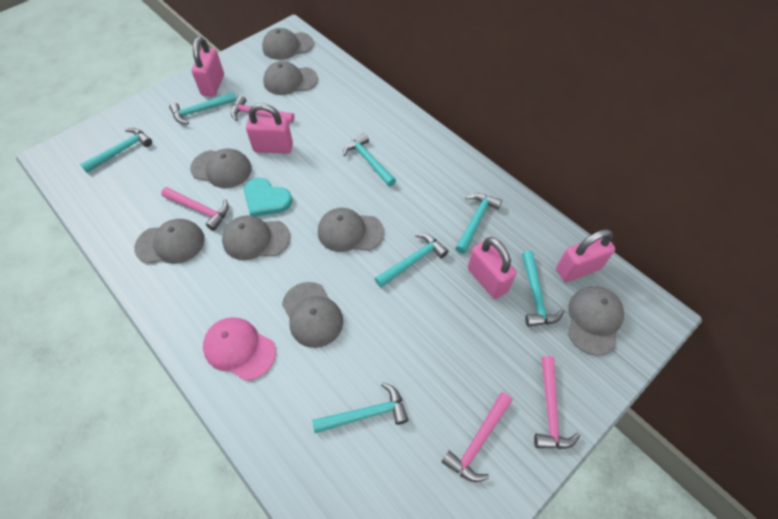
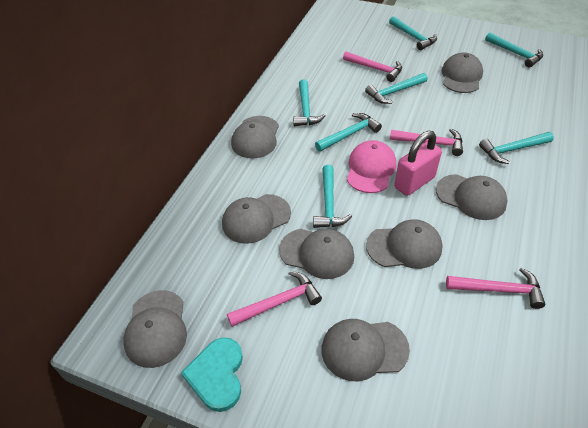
pink padlock: [191,37,224,96] [246,103,293,154] [468,237,516,299] [556,229,615,282] = 4 -> [394,131,442,196] = 1

